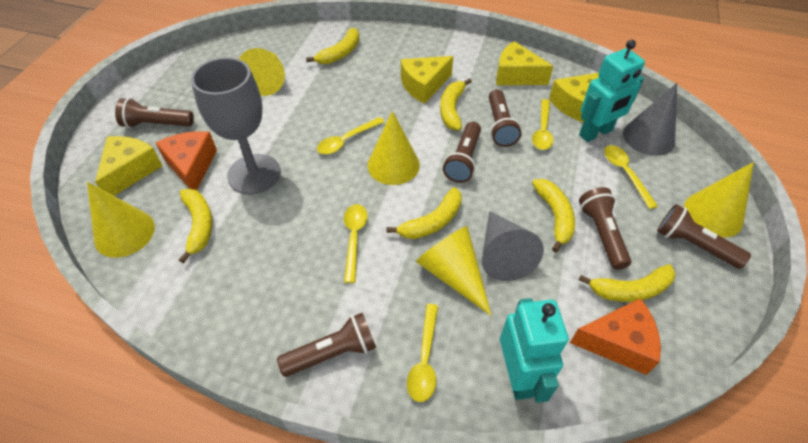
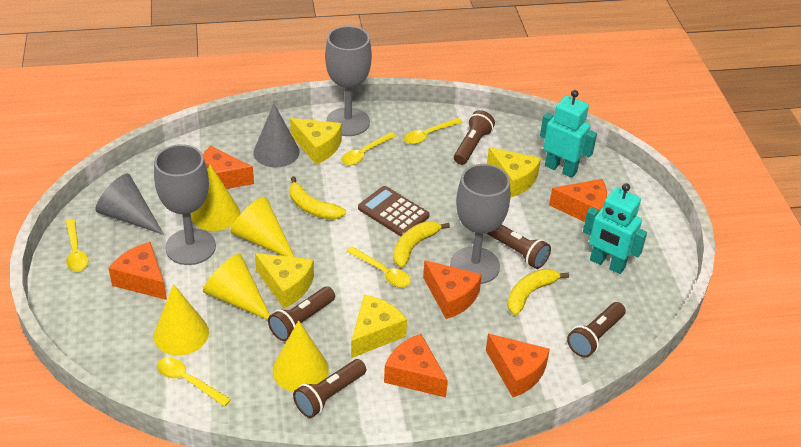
brown calculator: none = 0 -> [358,186,430,236] = 1
brown flashlight: [115,98,194,128] [277,313,376,377] [443,122,481,183] [489,89,522,147] [579,187,631,270] [657,204,751,269] = 6 -> [268,286,335,341] [293,359,366,418] [454,110,495,165] [487,224,551,269] [567,302,626,357] = 5
grey goblet: [191,57,281,195] = 1 -> [154,144,216,265] [325,26,372,136] [450,164,510,284] = 3
orange cheese: [156,131,217,190] [570,298,661,375] = 2 -> [109,242,167,300] [203,146,254,189] [384,334,448,397] [423,260,482,319] [486,333,550,397] [549,179,607,222] = 6
yellow banana: [179,189,213,263] [306,28,359,64] [386,187,462,239] [440,78,472,130] [532,179,575,252] [579,264,675,302] = 6 -> [289,176,346,220] [393,221,450,268] [508,269,569,315] = 3

